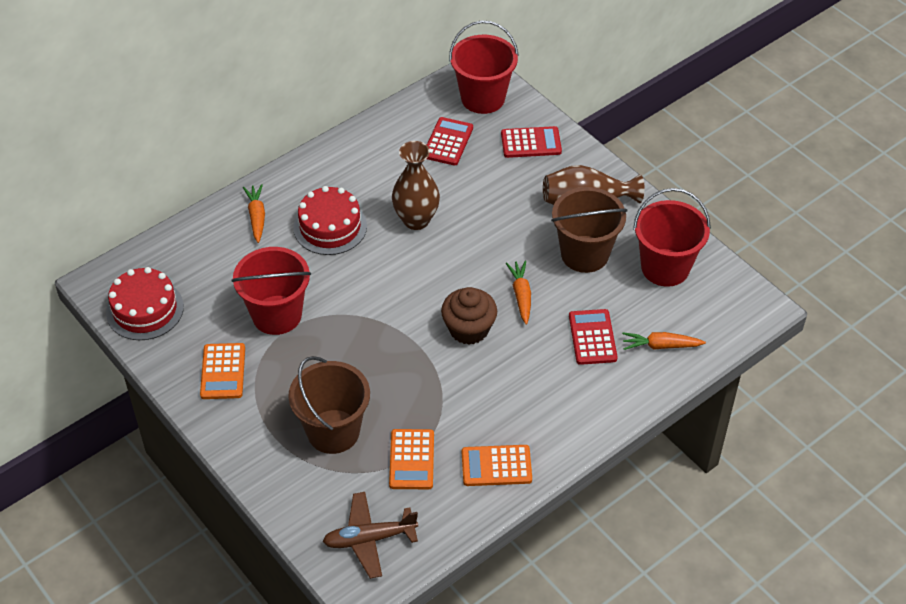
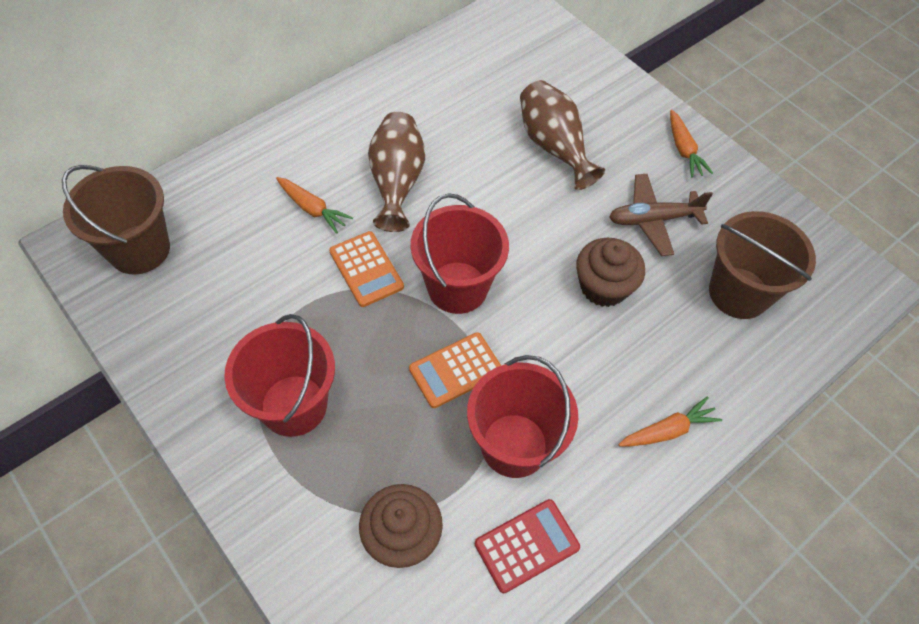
brown cupcake: [441,287,497,345] = 1 -> [359,484,443,568] [576,238,645,307] = 2
orange calculator: [200,343,245,399] [389,429,434,489] [462,445,532,486] = 3 -> [329,231,404,307] [409,332,501,408] = 2
red cake: [106,267,184,340] [294,186,367,255] = 2 -> none = 0
red calculator: [427,117,473,166] [501,126,562,158] [569,309,618,365] = 3 -> [475,499,580,593] = 1

